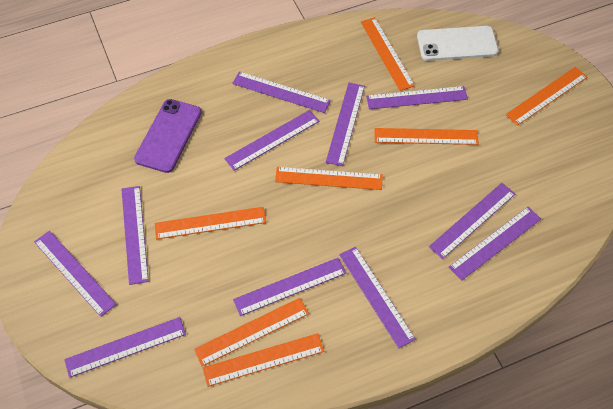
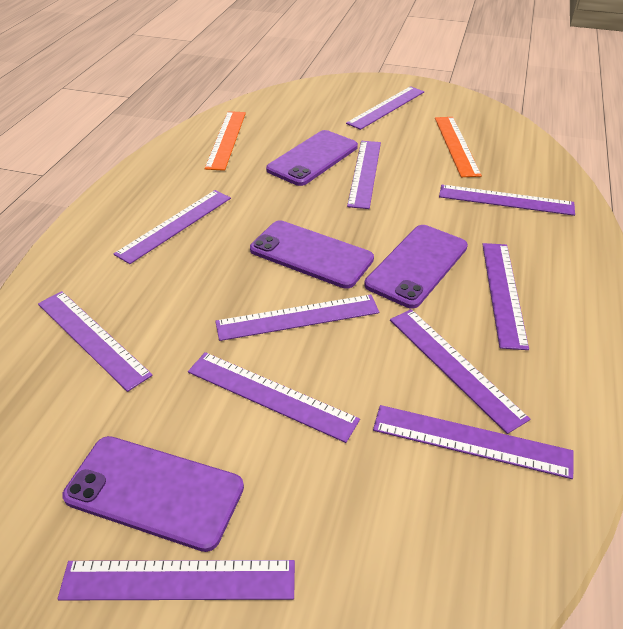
orange ruler: [155,207,266,239] [194,298,309,366] [203,333,324,387] [275,167,383,190] [361,17,415,91] [374,128,479,145] [505,67,587,126] = 7 -> [205,111,246,171] [435,117,482,177] = 2
purple phone: [134,99,202,173] = 1 -> [62,436,244,552] [250,220,374,289] [266,130,358,186] [364,225,468,308] = 4
white phone: [417,26,499,61] = 1 -> none = 0

